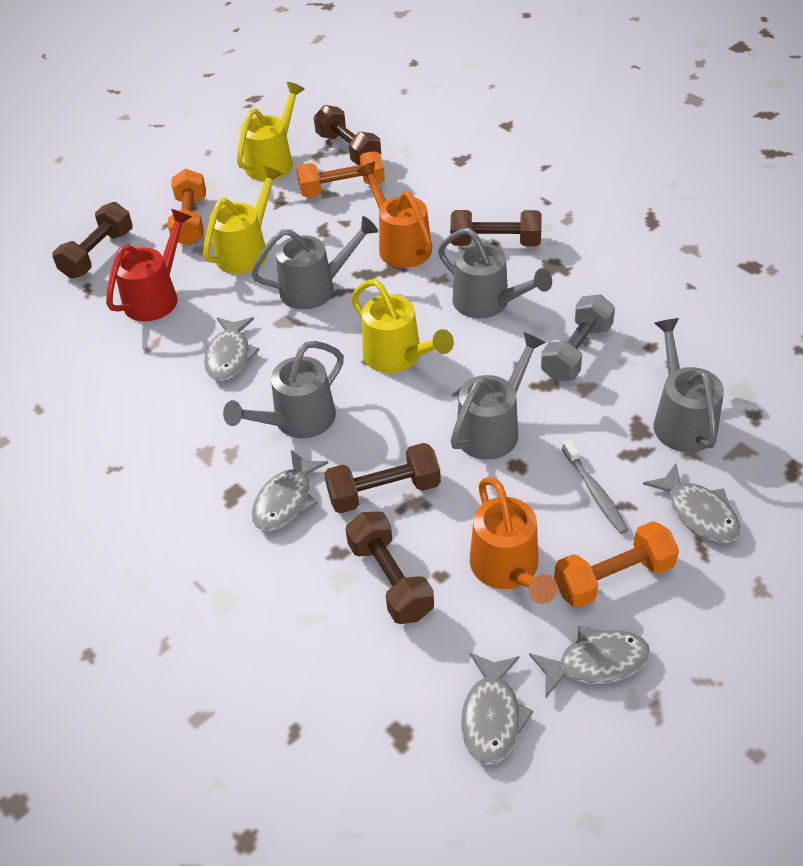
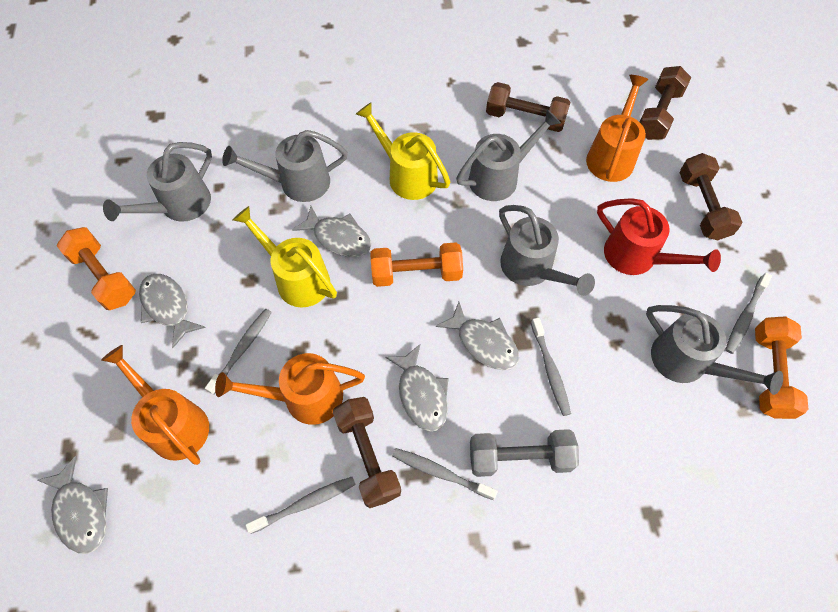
brown dumbbell: [52,202,132,278] [314,105,381,165] [324,443,441,513] [345,511,434,624] [450,210,542,246] = 5 -> [333,397,401,508] [486,82,571,132] [640,66,691,140] [679,153,742,240] = 4
grey toothbrush: [562,439,628,534] = 1 -> [205,309,272,395] [245,477,356,534] [392,448,498,500] [531,318,571,416] [725,273,772,354] = 5
orange watering can: [357,162,432,268] [470,477,558,604] = 2 -> [101,345,209,465] [215,353,365,425] [586,75,649,182] = 3
yellow watering can: [203,166,282,274] [237,82,305,181] [351,279,454,373] = 3 -> [233,206,337,307] [356,102,450,200] = 2

